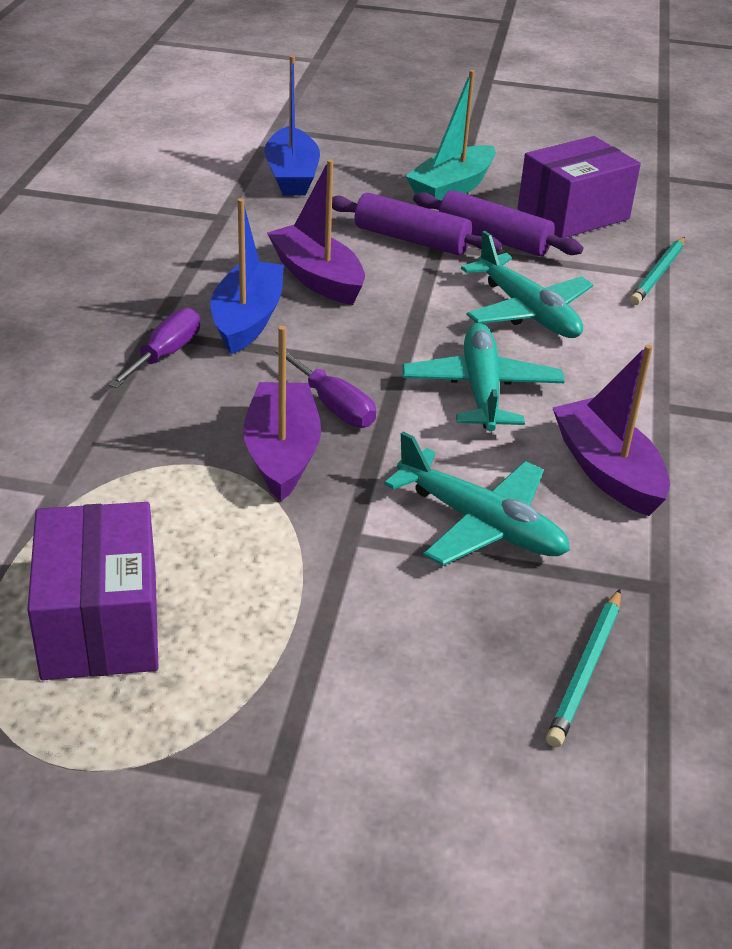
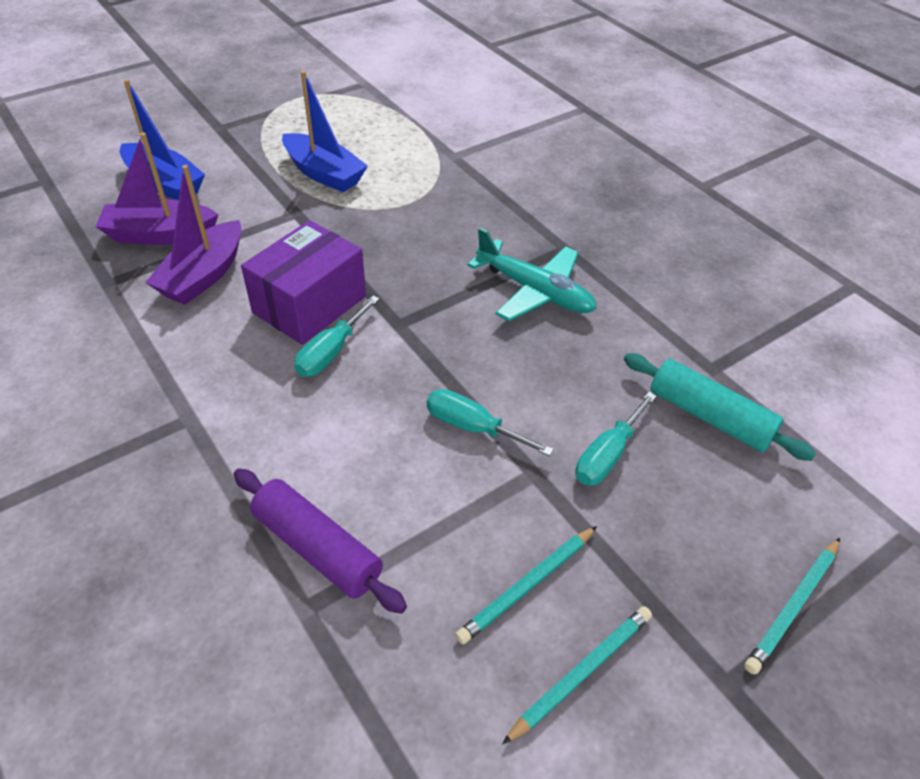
purple boat: [243,326,321,501] [267,159,365,305] [553,344,670,516] = 3 -> [95,132,219,245] [145,165,242,305] = 2
purple box: [27,502,158,680] [518,136,641,238] = 2 -> [241,220,366,345] = 1
purple rolling pin: [332,193,502,255] [413,190,583,256] = 2 -> [234,468,407,614] = 1
purple screwdriver: [108,308,200,388] [275,349,376,428] = 2 -> none = 0
turquoise boat: [406,70,496,201] = 1 -> none = 0
turquoise pencil: [546,589,621,747] [630,237,685,305] = 2 -> [455,526,597,645] [502,606,652,745] [745,538,840,675] = 3
turquoise plane: [384,431,570,566] [402,323,565,432] [461,231,593,338] = 3 -> [467,228,597,321] = 1
turquoise rolling pin: none = 0 -> [624,353,816,461] = 1
turquoise screwdriver: none = 0 -> [294,295,380,377] [427,389,554,456] [575,392,657,486] = 3

